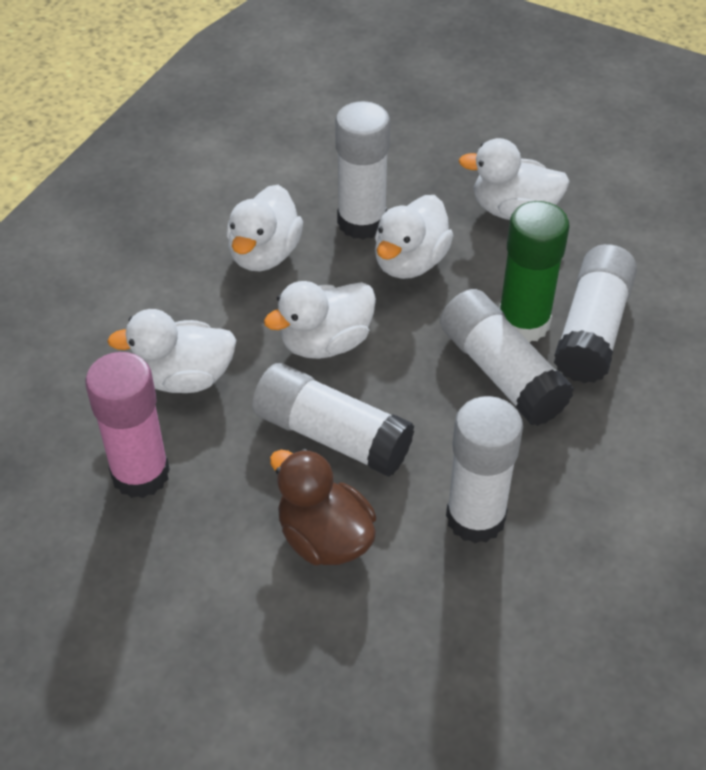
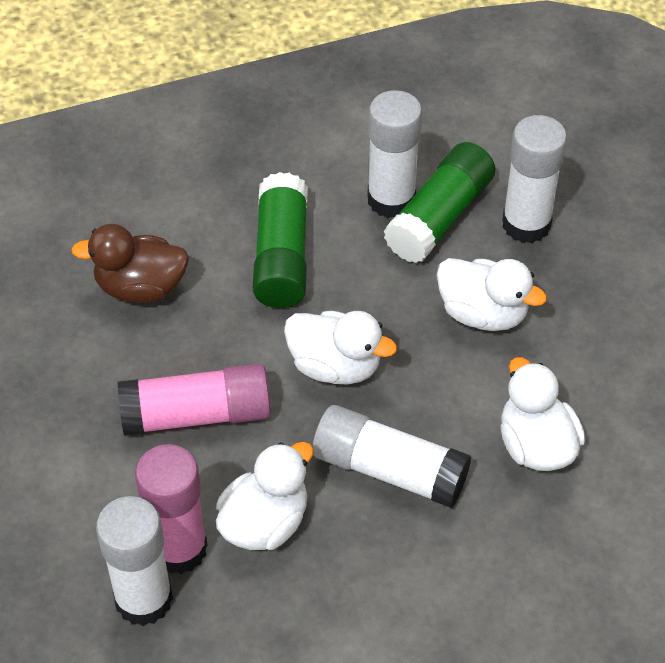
green glue stick: [499,201,569,342] = 1 -> [253,172,308,308] [384,142,495,263] = 2
pink glue stick: [85,352,170,498] = 1 -> [118,364,271,436] [135,444,208,574] = 2
white duck: [107,309,236,393] [226,185,303,271] [264,281,376,359] [375,195,454,279] [459,138,570,220] = 5 -> [216,442,314,550] [284,311,397,384] [437,258,547,331] [500,357,585,471] = 4
white glue stick: [252,363,414,477] [335,101,390,239] [440,289,574,426] [446,396,523,543] [554,244,637,383] = 5 -> [96,496,173,626] [312,405,471,508] [367,90,422,218] [502,115,567,243] = 4

